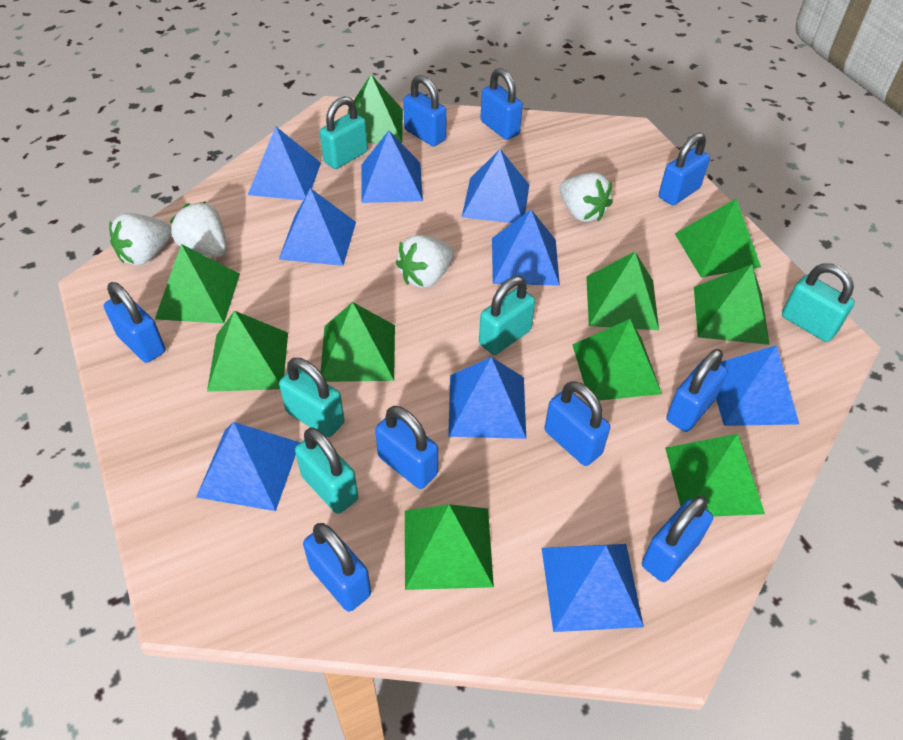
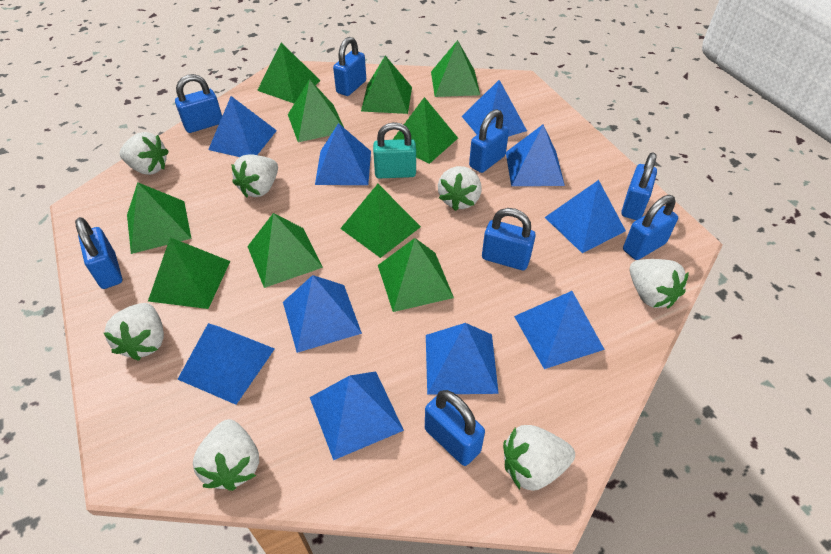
blue padlock: [104,282,165,363] [303,523,371,612] [375,406,438,489] [403,75,447,146] [480,68,523,140] [544,381,610,466] [642,496,713,582] [659,132,710,205] [666,349,728,432] = 9 -> [75,217,122,289] [175,74,222,133] [333,37,366,96] [425,390,485,466] [469,109,509,173] [482,208,536,270] [621,152,657,220] [623,195,678,260] = 8
blue pyramid: [196,422,300,511] [248,126,321,200] [279,188,356,266] [361,131,423,203] [448,357,526,439] [462,149,529,223] [492,210,560,286] [542,544,644,632] [716,345,799,426] = 9 -> [177,323,275,405] [208,96,277,157] [283,275,362,353] [310,371,404,460] [315,123,371,185] [426,323,499,395] [462,80,527,137] [506,124,565,186] [514,291,605,369] [544,180,626,253] = 10
turquoise padlock: [279,358,345,437] [295,427,358,514] [320,96,368,169] [479,276,535,355] [782,263,855,342] = 5 -> [373,122,416,178] = 1
white strawberry: [109,213,172,266] [170,201,227,257] [396,235,454,288] [559,172,613,222] = 4 -> [104,303,164,361] [120,132,169,175] [193,419,259,491] [231,154,278,197] [438,166,482,211] [503,425,575,491] [630,259,689,308] = 7

